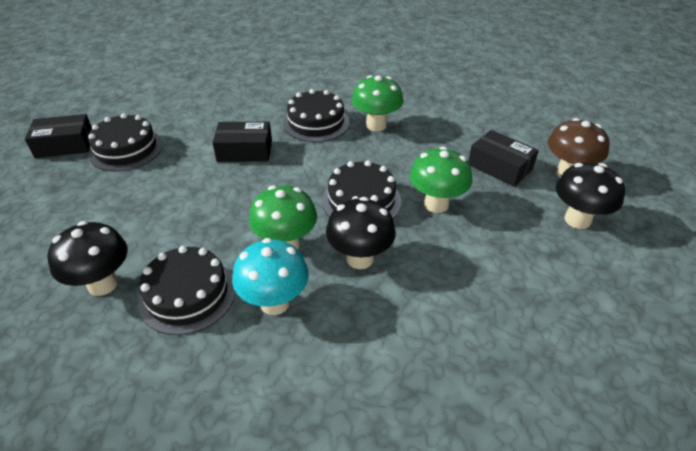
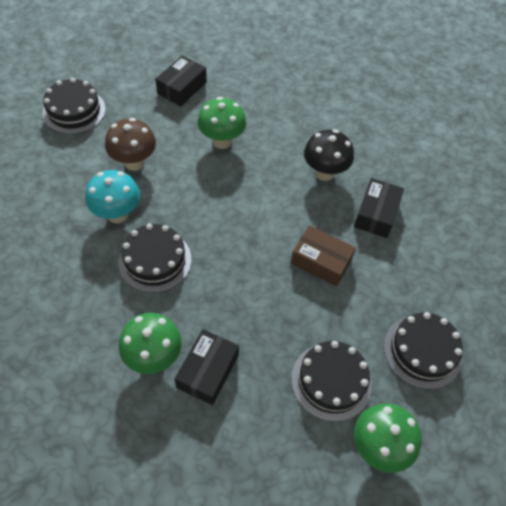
black mushroom: [47,221,128,296] [326,197,396,269] [556,163,625,229] = 3 -> [304,129,354,181] = 1
brown box: none = 0 -> [291,225,356,286] = 1

